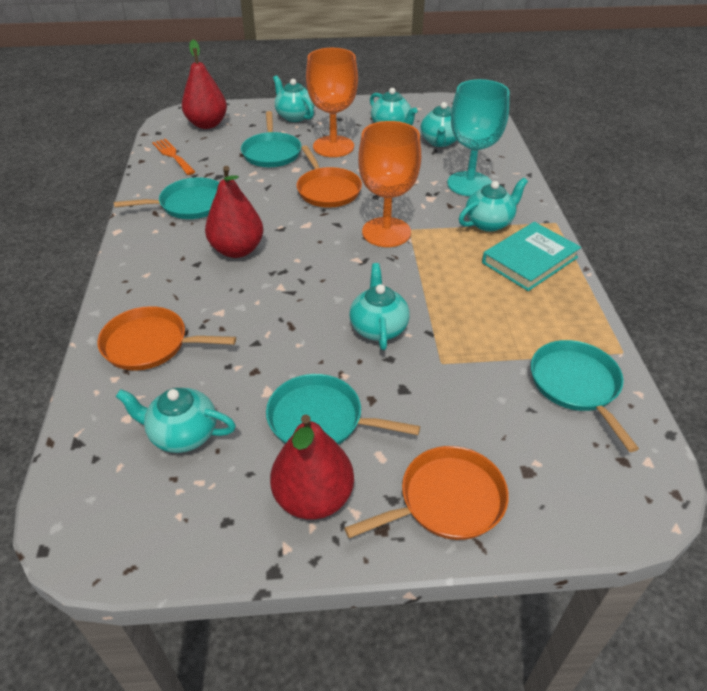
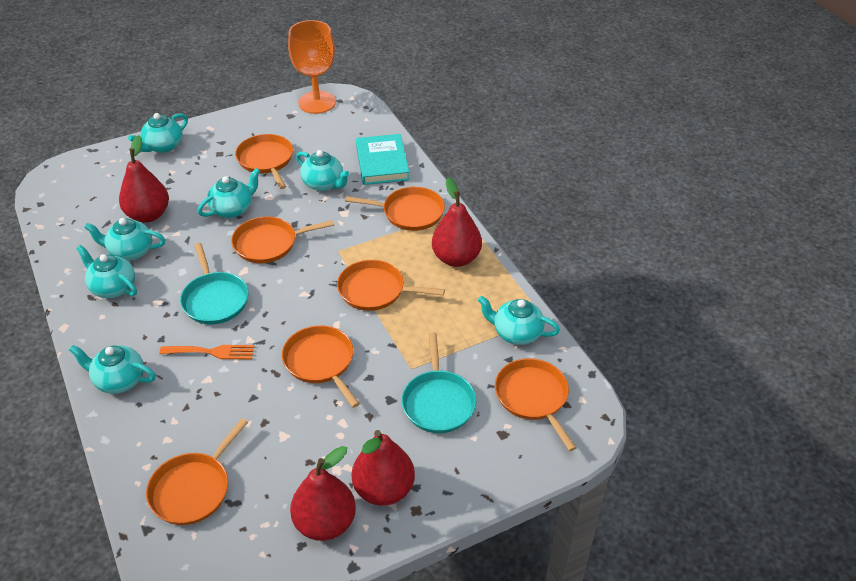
orange goblet: [306,48,358,157] [358,121,421,247] = 2 -> [288,20,336,114] = 1
orange pan: [97,306,236,371] [297,145,362,208] [344,446,509,540] = 3 -> [146,418,248,525] [231,216,334,263] [235,134,293,189] [282,325,360,408] [337,260,445,311] [345,187,445,231] [495,358,577,451] = 7
red pear: [182,40,227,129] [205,166,263,258] [270,414,354,520] = 3 -> [119,135,169,223] [290,446,356,541] [352,430,415,506] [432,178,482,267] = 4
turquoise goblet: [447,79,510,196] = 1 -> none = 0
turquoise pan: [114,177,219,219] [241,111,301,167] [266,374,420,445] [531,340,639,452] = 4 -> [180,243,249,325] [402,332,476,433] = 2
turquoise teapot: [116,388,236,453] [273,75,314,122] [349,263,410,350] [370,88,418,125] [421,102,457,147] [459,178,528,232] = 6 -> [69,345,156,394] [76,245,137,298] [84,218,165,261] [128,113,188,153] [198,168,260,218] [296,150,349,191] [478,296,560,345] = 7

